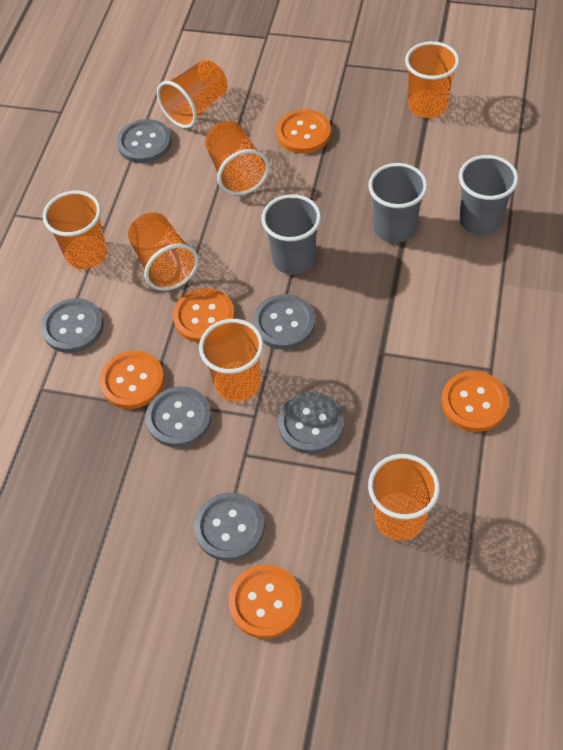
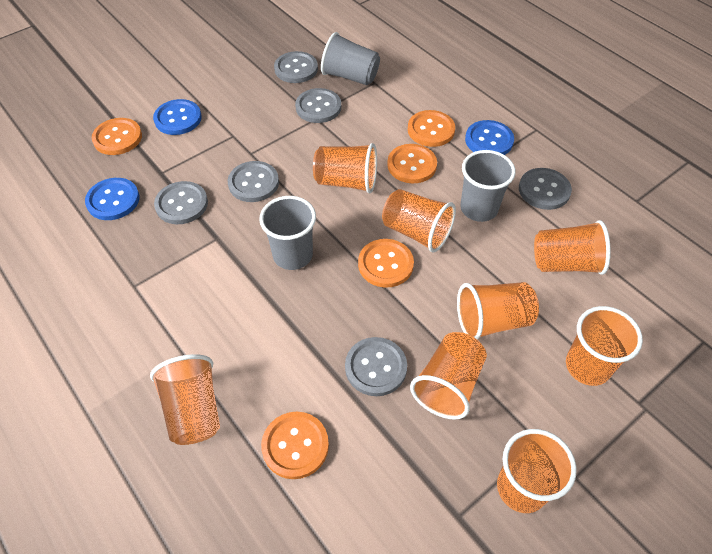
blue button: none = 0 -> [85,178,140,220] [153,99,202,135] [465,120,514,155] = 3
orange cup: [43,191,107,269] [128,212,199,291] [157,60,228,128] [199,319,264,402] [205,121,270,195] [368,454,440,541] [405,41,460,118] = 7 -> [150,354,220,445] [313,143,377,193] [382,189,456,252] [410,332,487,420] [457,282,539,340] [497,429,577,513] [534,220,611,275] [566,306,643,386] = 8

